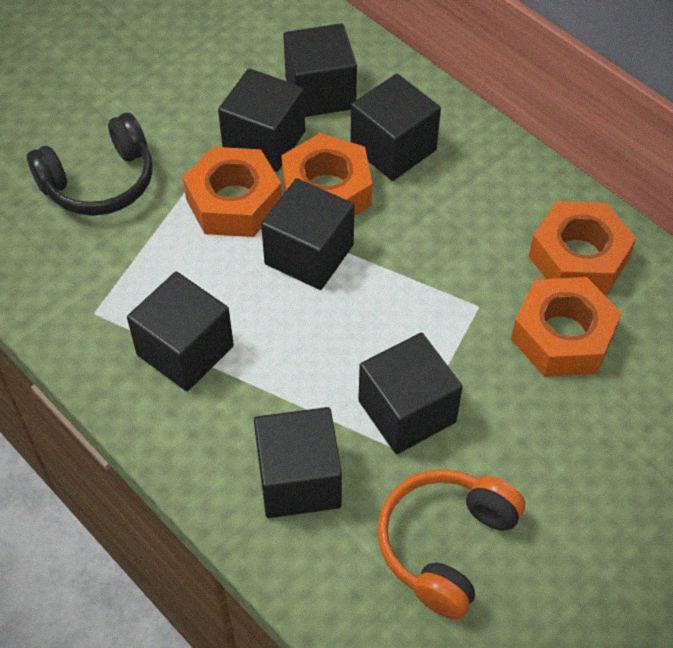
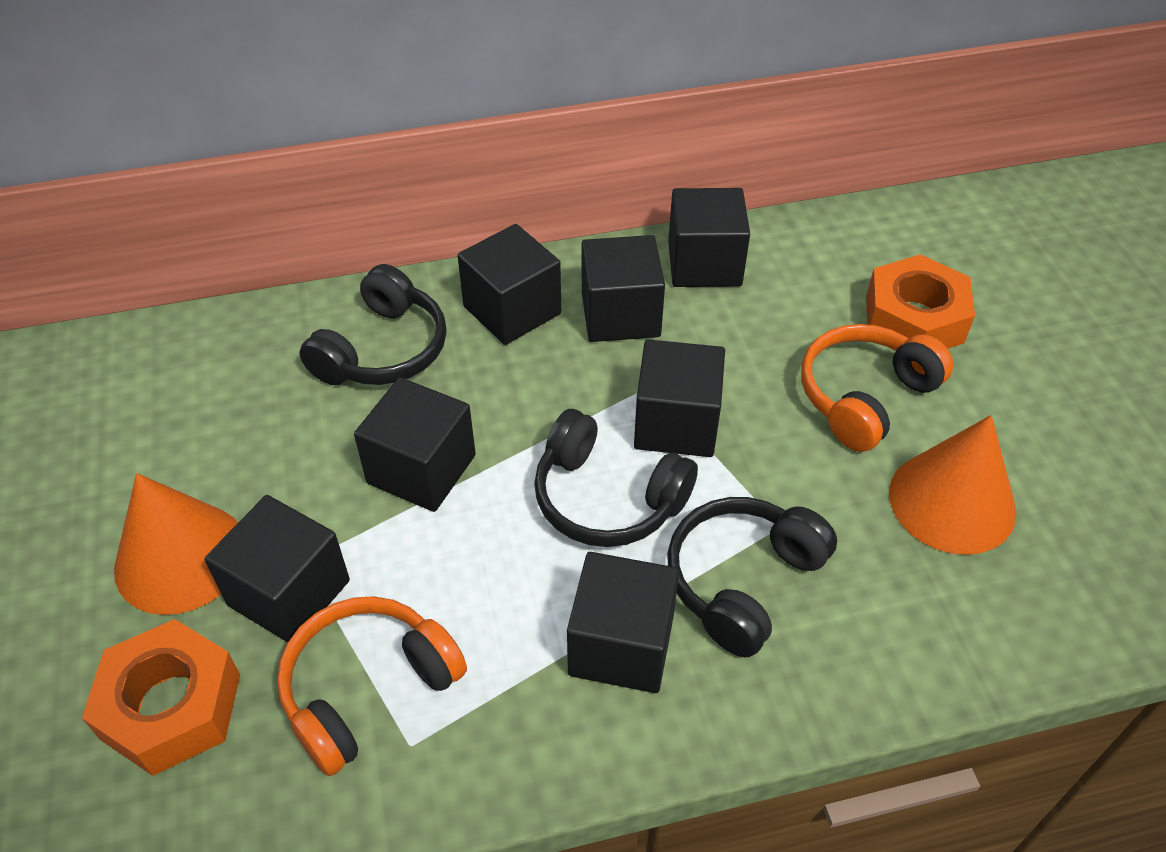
black headphones: [27,113,153,216] = 1 -> [299,264,447,385] [534,409,698,547] [667,497,837,657] = 3
orange cone: none = 0 -> [114,473,238,615] [889,415,1016,555] = 2
orange headphones: [377,469,525,620] = 1 -> [277,596,467,776] [801,324,953,452] = 2
orange nut: [183,147,282,237] [281,133,372,216] [511,277,622,377] [529,201,636,294] = 4 -> [82,619,240,776] [866,254,975,349] = 2

